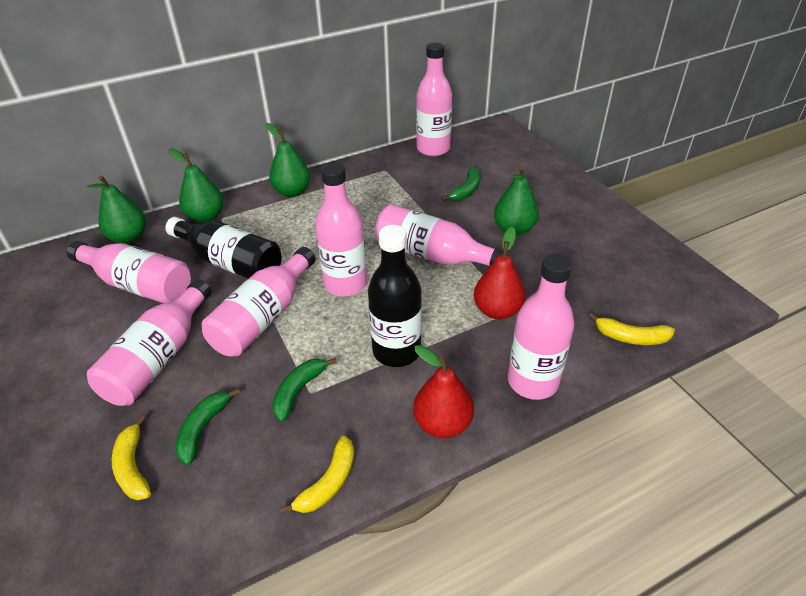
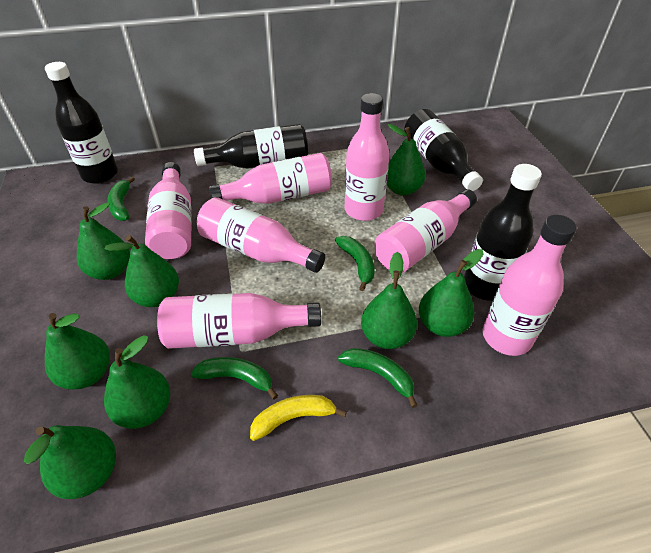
black bottle: [165,217,281,279] [368,225,422,367] = 2 -> [45,62,118,184] [194,124,308,169] [404,109,483,191] [464,164,542,301] = 4
green banana: [175,388,240,465] [272,358,337,422] [441,167,480,201] = 3 -> [107,177,135,221] [191,357,278,400] [335,236,374,291] [338,348,417,408] = 4
green pear: [87,175,146,244] [168,148,224,223] [266,123,310,197] [494,166,539,235] = 4 -> [24,425,116,499] [45,313,110,390] [77,202,130,280] [104,335,170,429] [105,235,179,307] [361,252,417,349] [387,124,425,196] [419,249,484,337] = 8
red pear: [413,345,474,438] [474,227,525,319] = 2 -> none = 0
yellow banana: [112,415,151,500] [280,435,354,514] [589,313,675,345] = 3 -> [250,395,347,441] = 1

